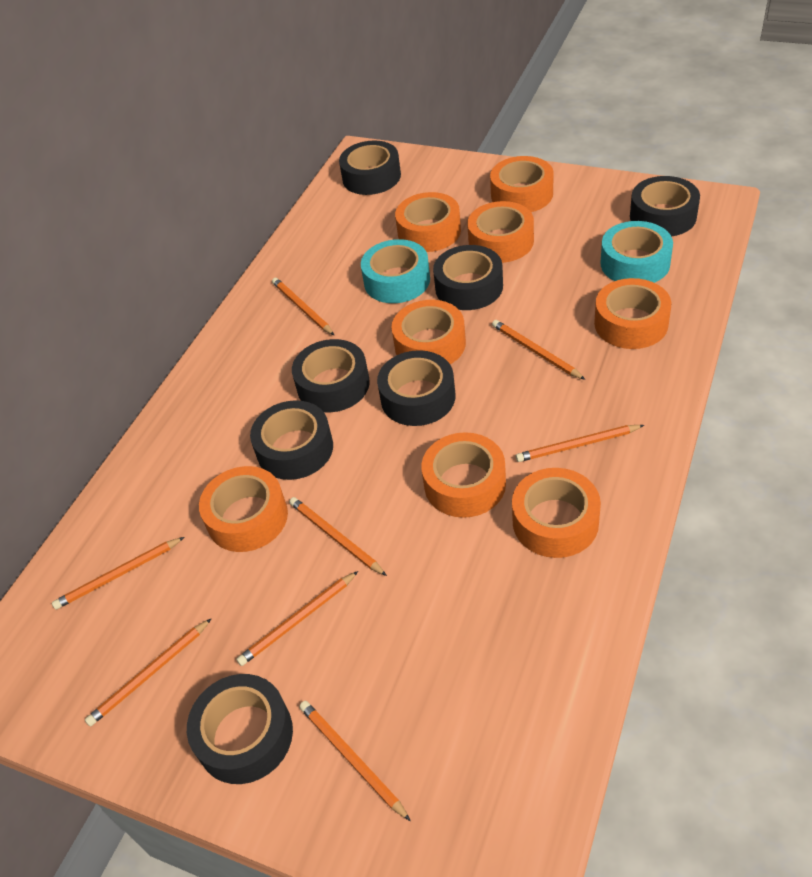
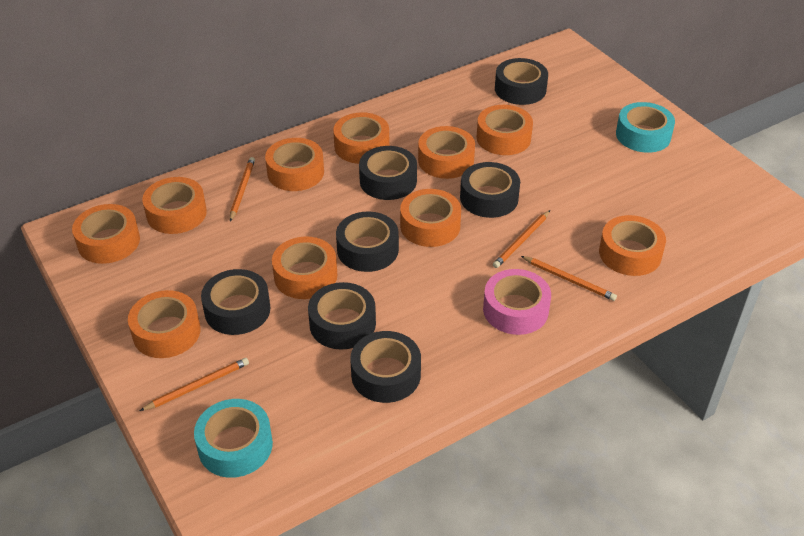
orange pencil: [52,537,184,610] [85,618,212,727] [236,571,358,666] [272,278,334,335] [289,497,387,576] [299,701,411,821] [492,320,586,380] [515,425,644,462] = 8 -> [140,358,249,411] [230,157,255,222] [493,210,550,268] [521,256,617,301] = 4
orange tape: [199,466,288,552] [391,300,466,364] [395,192,461,252] [421,432,506,518] [467,201,534,263] [490,156,554,212] [512,468,601,558] [594,278,671,349] = 8 -> [72,204,140,264] [128,290,200,358] [142,177,207,234] [265,138,324,191] [272,237,337,299] [333,112,389,164] [400,189,461,247] [418,126,475,179] [476,105,533,155] [599,215,666,276] = 10
pink tape: none = 0 -> [483,269,551,335] = 1

